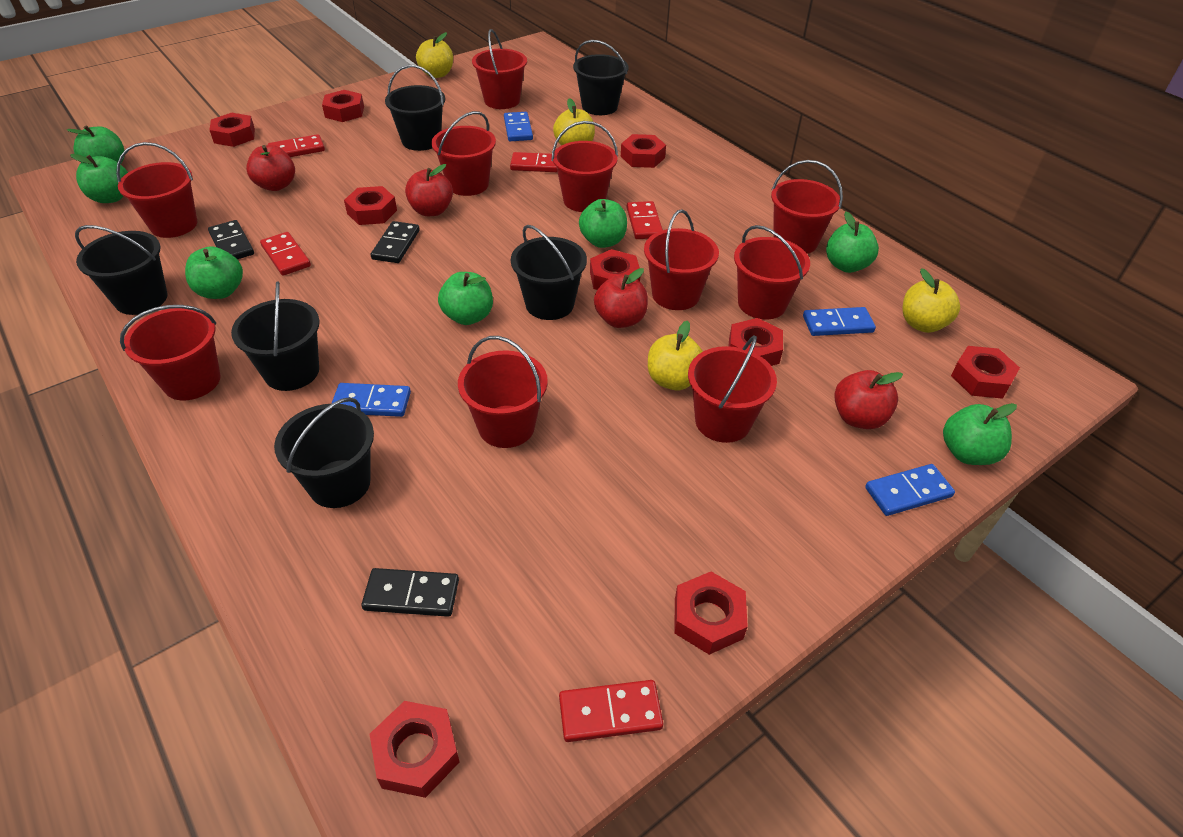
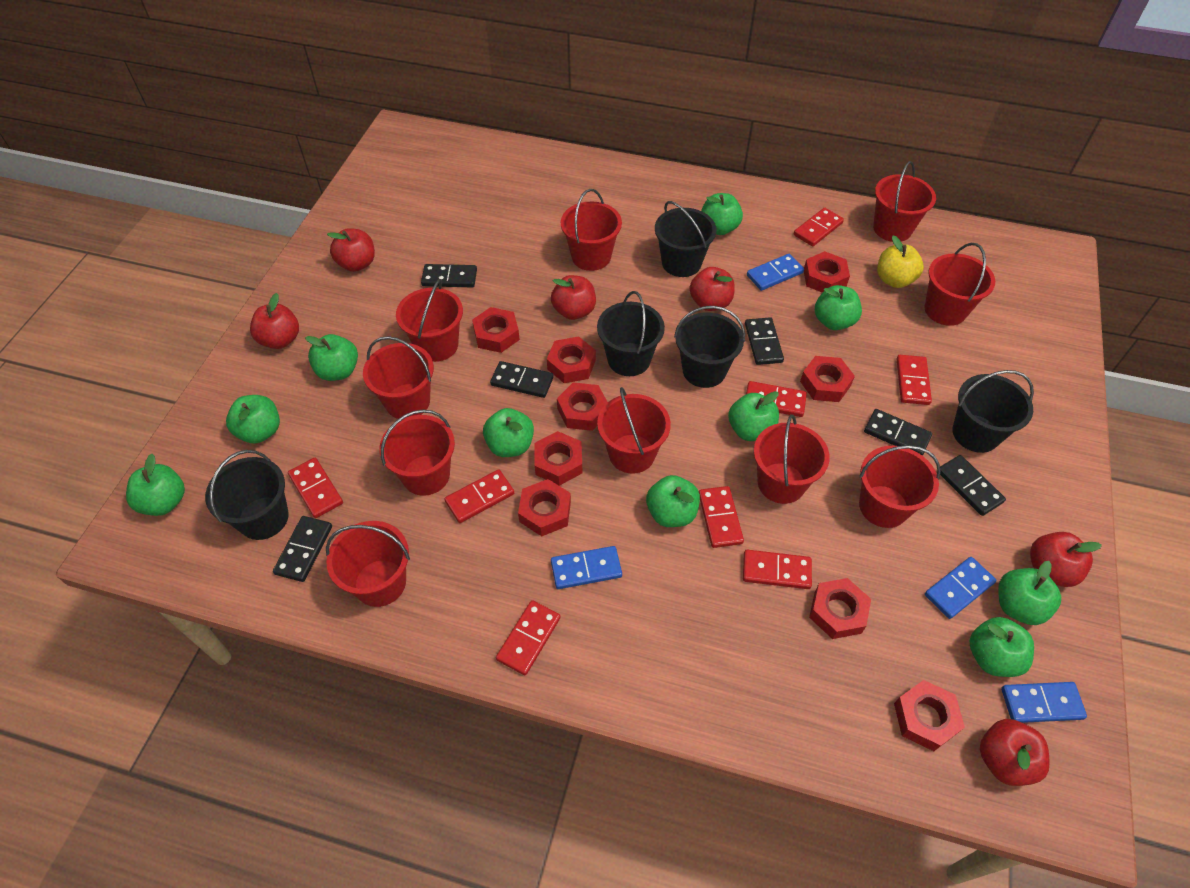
black bucket: [75,225,168,315] [231,281,320,391] [274,397,374,508] [385,65,445,151] [511,225,587,320] [573,40,629,115] = 6 -> [205,450,289,540] [597,291,665,376] [655,201,716,277] [674,306,745,388] [952,370,1034,453] = 5
black domino: [208,220,254,259] [361,568,459,617] [371,221,420,263] = 3 -> [273,516,332,582] [421,264,477,288] [490,361,554,398] [745,317,784,365] [864,409,932,456] [940,455,1006,516] = 6
green apple: [67,125,124,164] [70,154,128,203] [185,246,243,299] [438,272,493,325] [579,199,627,248] [826,212,879,273] [943,403,1017,465] = 7 -> [126,454,185,516] [226,395,280,444] [305,334,358,381] [483,408,534,457] [646,475,700,527] [701,193,743,235] [728,391,779,441] [815,285,862,330] [970,617,1034,677] [998,561,1061,625] = 10
red apple: [246,145,295,191] [405,164,453,216] [594,268,648,328] [834,370,903,429] = 4 -> [250,293,299,349] [327,228,375,272] [551,275,596,320] [689,267,735,311] [980,719,1050,786] [1030,532,1102,587] = 6
red domino: [260,232,311,276] [268,134,325,157] [510,152,557,172] [559,680,663,742] [627,201,663,239] = 5 -> [288,458,343,518] [445,469,514,523] [496,600,561,675] [699,486,744,548] [743,550,812,589] [746,381,807,417] [794,208,844,247] [897,355,932,405] = 8
yellow apple: [416,32,453,78] [553,98,595,146] [648,321,703,390] [902,268,960,333] = 4 -> [877,236,924,288] = 1

